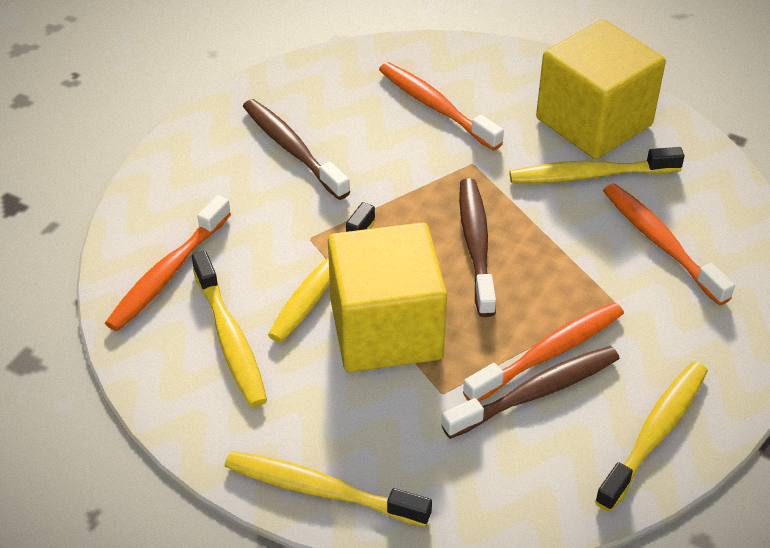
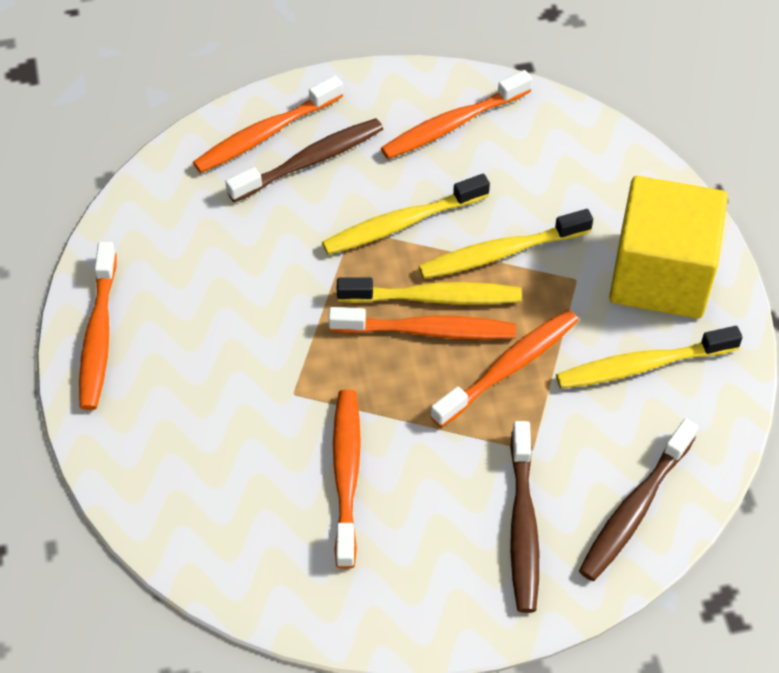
orange toothbrush: [105,195,231,331] [379,62,504,151] [463,302,624,401] [603,183,735,306] = 4 -> [79,242,116,410] [193,75,343,173] [328,307,516,340] [333,389,361,569] [381,70,532,159] [430,310,579,427] = 6
yellow cube: [328,222,447,372] [536,19,666,159] = 2 -> [609,176,728,319] = 1
yellow toothbrush: [192,251,267,407] [224,451,432,527] [268,202,376,343] [509,147,684,183] [595,362,708,512] = 5 -> [322,174,490,255] [337,277,522,305] [419,209,593,279] [556,326,742,389] = 4

